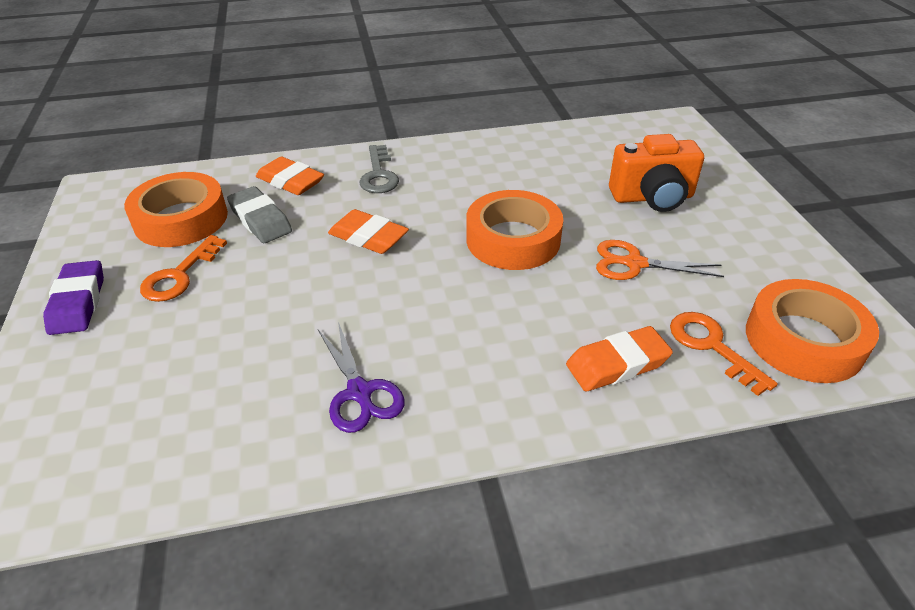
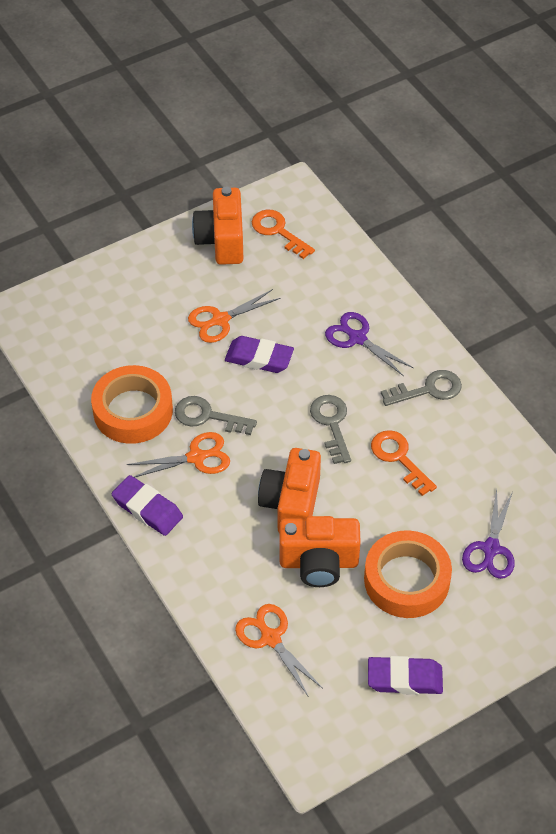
grey eraser: [227,186,292,243] = 1 -> none = 0
grey key: [359,145,399,193] = 1 -> [175,396,257,435] [310,395,351,464] [381,370,462,406] = 3
orange camera: [609,134,704,212] = 1 -> [192,187,243,265] [258,448,321,532] [279,516,361,587] = 3
orange eraser: [256,156,324,195] [328,209,409,254] [566,326,673,391] = 3 -> none = 0
orange scissors: [596,240,724,280] = 1 -> [127,432,230,478] [188,289,281,343] [235,604,322,697] = 3
orange tape: [124,172,228,247] [466,190,563,270] [746,279,879,383] = 3 -> [91,365,173,444] [364,530,452,618] = 2
purple eraser: [43,260,104,335] = 1 -> [112,475,183,536] [225,336,294,373] [368,656,443,695] = 3
purple scissors: [318,322,404,433] = 1 -> [325,312,413,376] [462,489,515,579] = 2

